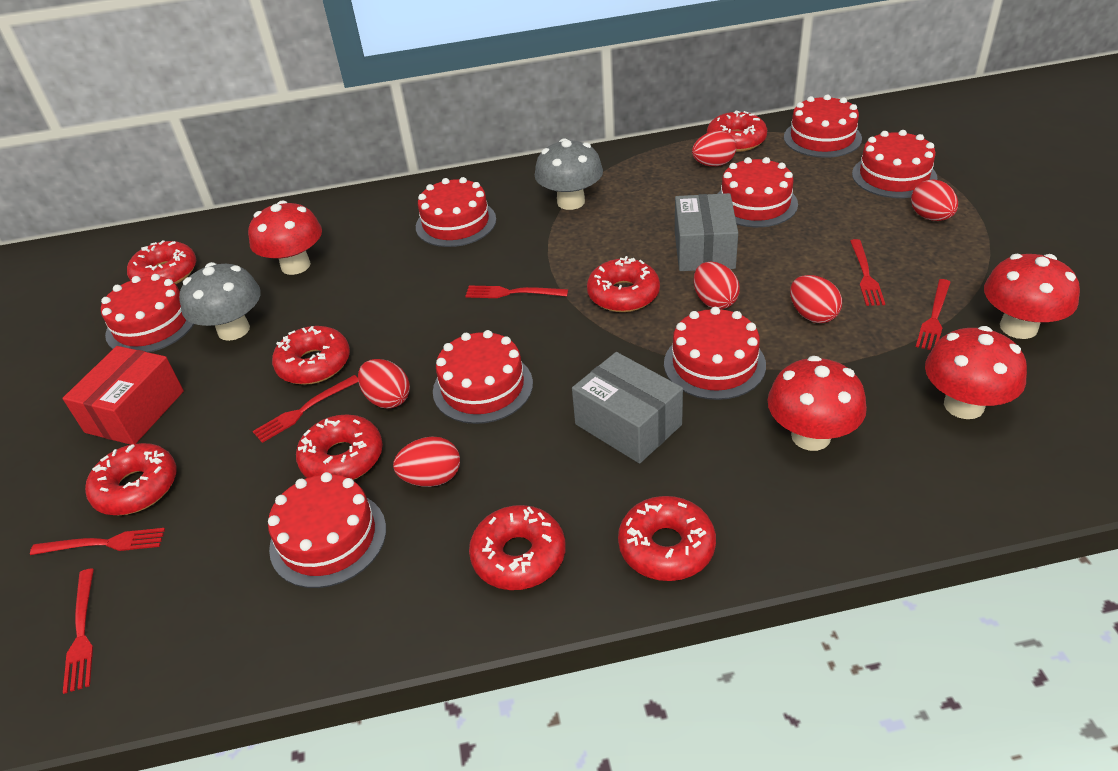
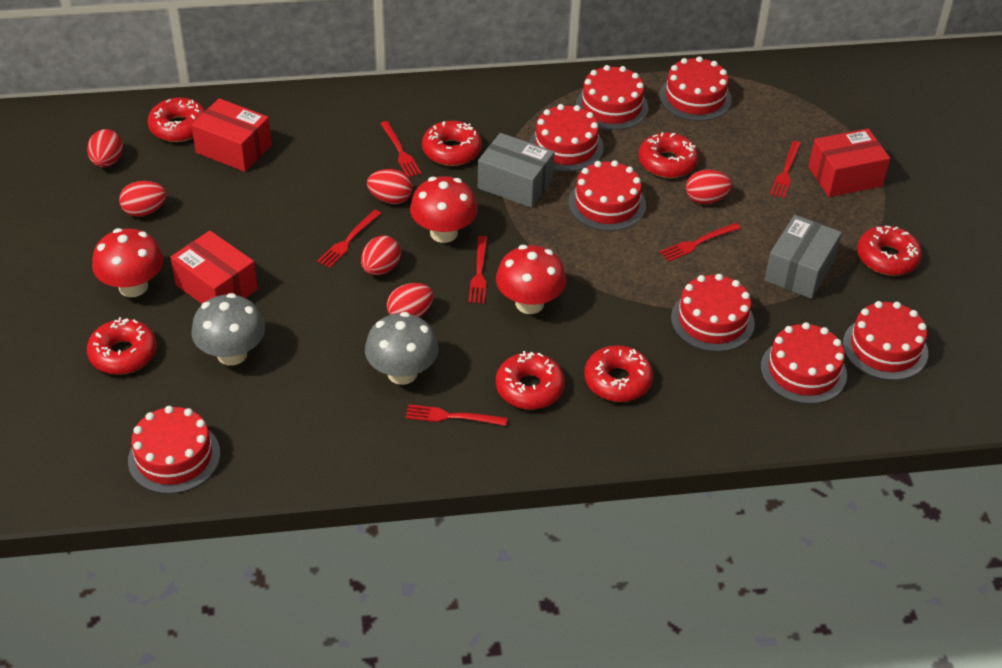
red box: [62,346,184,445] = 1 -> [171,231,258,304] [191,98,272,172] [808,129,890,197] = 3
red donut: [85,443,177,515] [127,240,196,284] [272,326,350,385] [296,415,383,480] [469,505,566,590] [587,256,660,312] [618,496,716,581] [707,110,767,152] = 8 -> [87,317,157,375] [148,97,205,142] [422,121,482,166] [496,351,565,410] [584,345,653,402] [638,132,699,178] [857,226,922,276] = 7
red mushroom: [248,201,322,275] [768,356,867,451] [925,326,1027,419] [984,254,1080,339] = 4 -> [92,228,164,297] [410,176,478,243] [496,245,566,314] = 3

